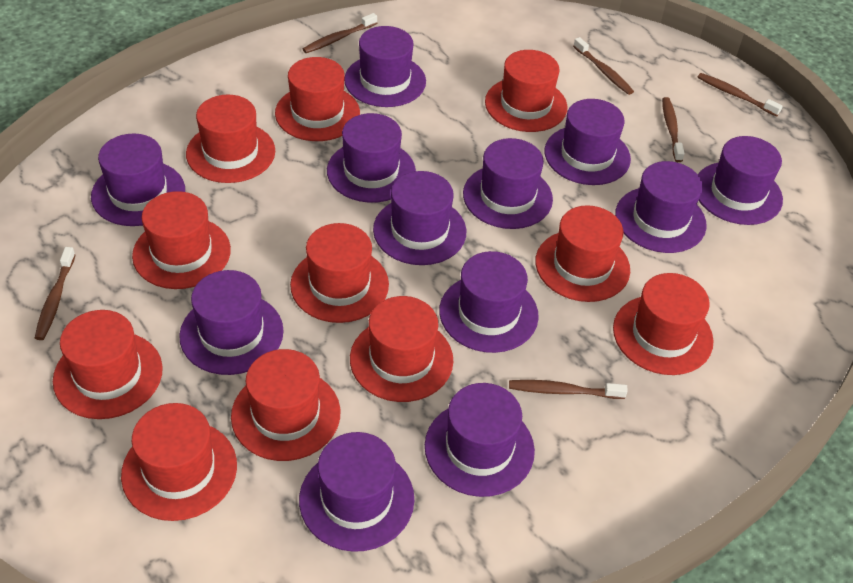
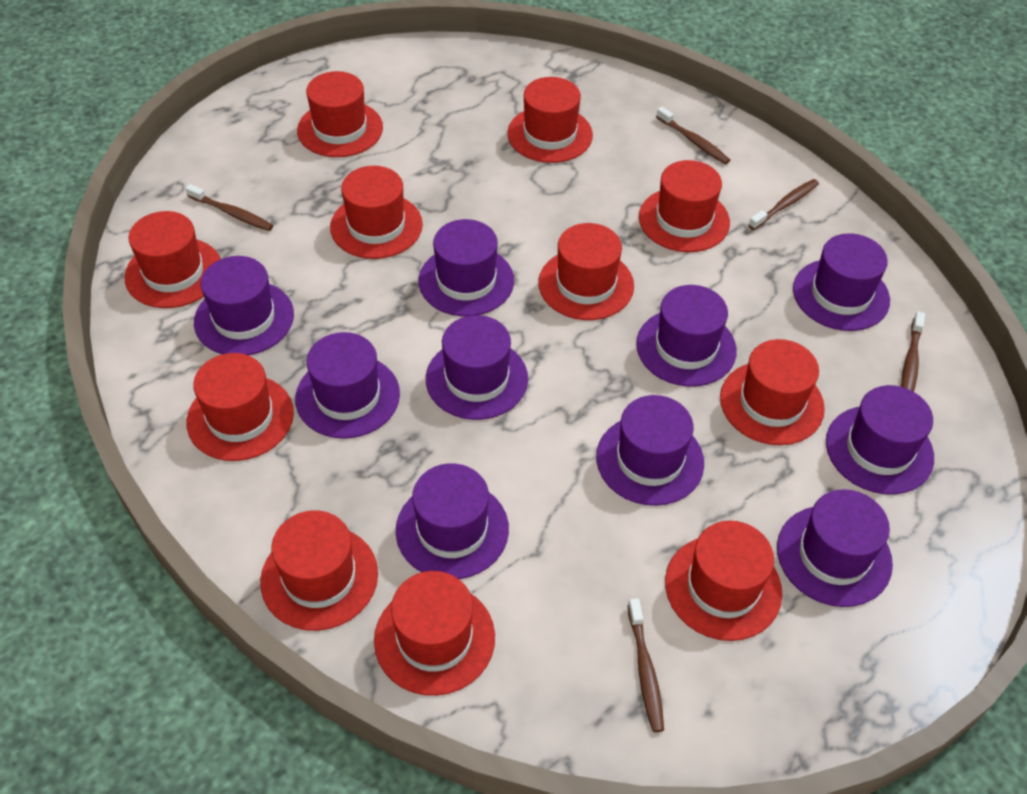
brown toothbrush: [35,247,75,340] [303,13,377,53] [509,380,628,399] [573,37,634,95] [662,97,685,162] [697,73,783,117] = 6 -> [185,184,273,231] [628,598,664,732] [656,107,730,164] [748,179,819,230] [901,312,925,392] = 5
purple hat: [91,134,185,226] [179,270,284,375] [299,432,414,552] [327,113,416,203] [344,26,426,107] [373,171,466,265] [425,383,535,497] [439,251,539,353] [463,138,553,229] [545,99,631,185] [615,161,707,253] [698,136,783,225] = 12 -> [194,256,294,355] [295,332,400,439] [396,463,509,579] [419,219,514,316] [426,315,528,420] [596,395,704,506] [636,285,737,387] [777,489,893,607] [793,233,890,331] [826,385,934,495] = 10

